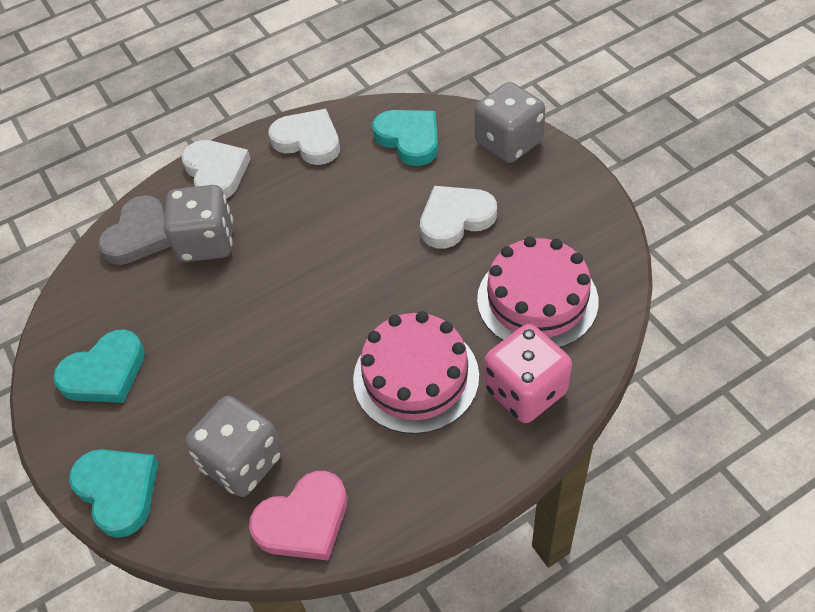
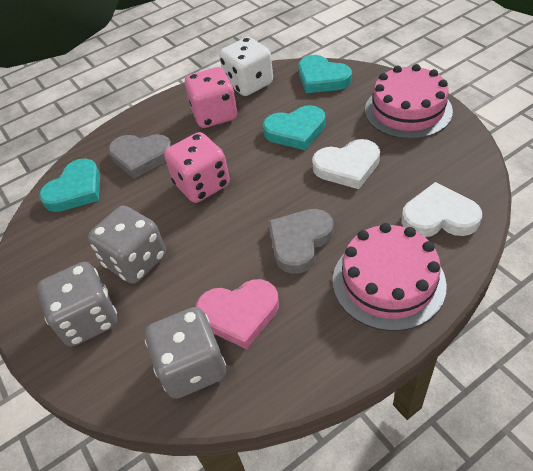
grey heart: [98,195,171,265] = 1 -> [108,134,172,179] [268,209,334,274] = 2
pink dice: [484,324,572,423] = 1 -> [164,132,230,203] [185,67,238,128] = 2
white dice: none = 0 -> [219,37,273,96] = 1
white heart: [182,140,251,199] [268,109,340,165] [420,186,497,249] = 3 -> [312,139,380,189] [401,182,482,237] = 2

